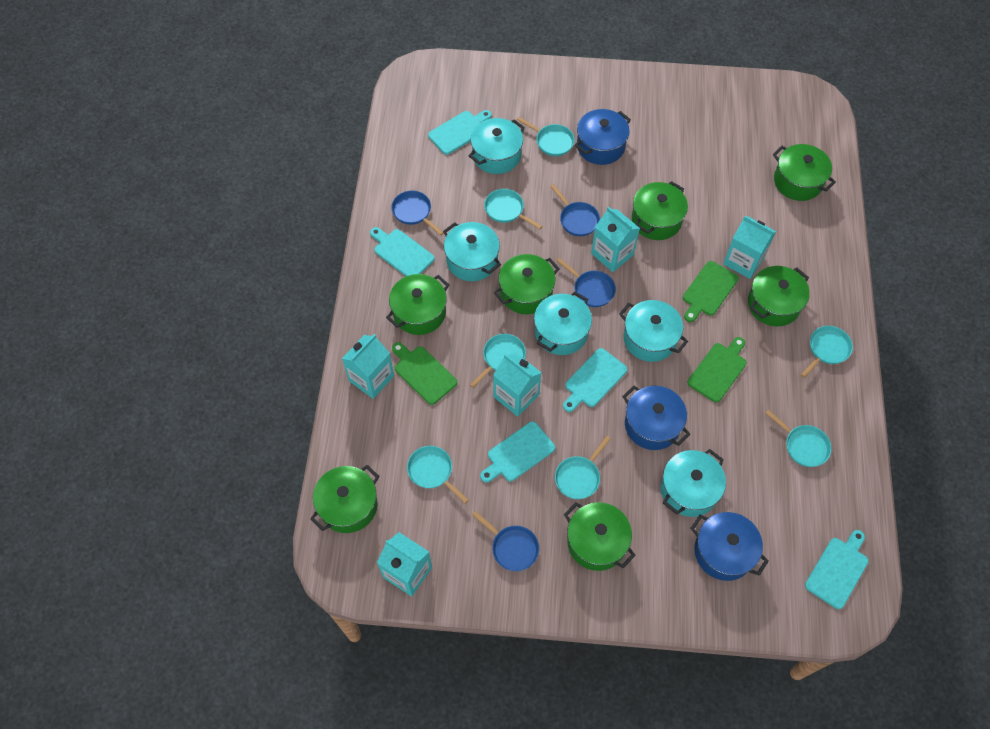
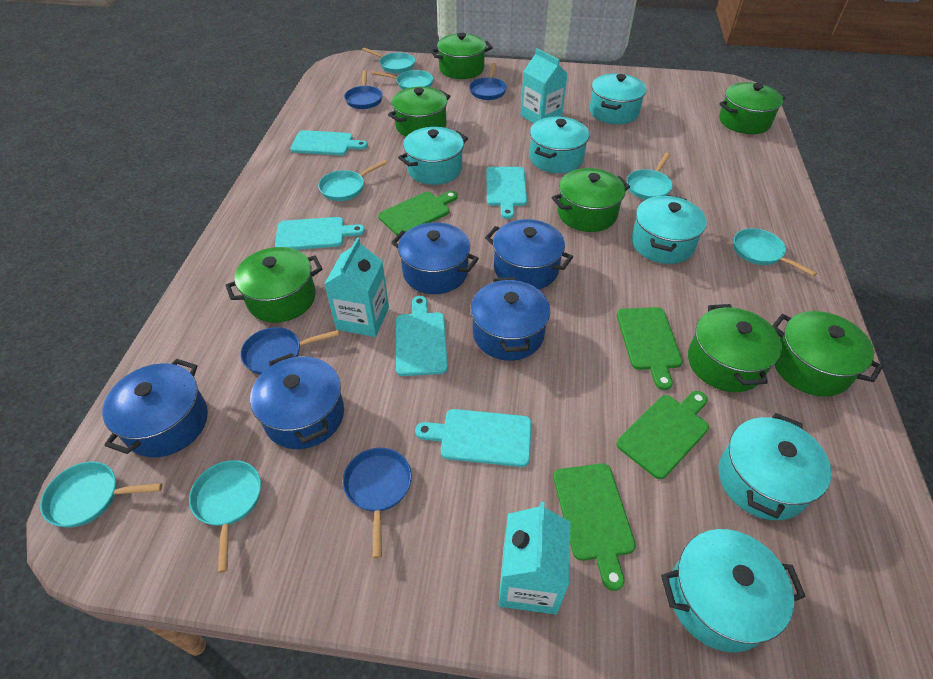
blue pot: [574,109,631,165] [622,386,690,450] [690,512,769,581] = 3 -> [102,359,208,457] [250,353,344,449] [391,222,479,294] [471,277,550,361] [485,219,573,289] = 5
green cutting board: [392,342,457,405] [683,261,739,322] [687,337,747,403] = 3 -> [378,191,458,235] [553,463,636,591] [617,307,683,390] [617,391,709,479] = 4
turquoise carton: [342,334,394,399] [377,532,432,597] [493,352,541,417] [591,207,640,272] [723,216,776,279] = 5 -> [324,237,389,337] [498,502,571,614] [520,48,568,124] = 3
turquoise pot: [443,222,501,281] [468,118,525,174] [534,291,592,355] [619,300,688,362] [661,449,726,517] = 5 -> [398,127,468,185] [530,117,590,173] [590,73,647,124] [632,195,707,264] [661,529,806,652] [719,413,832,520] = 6

